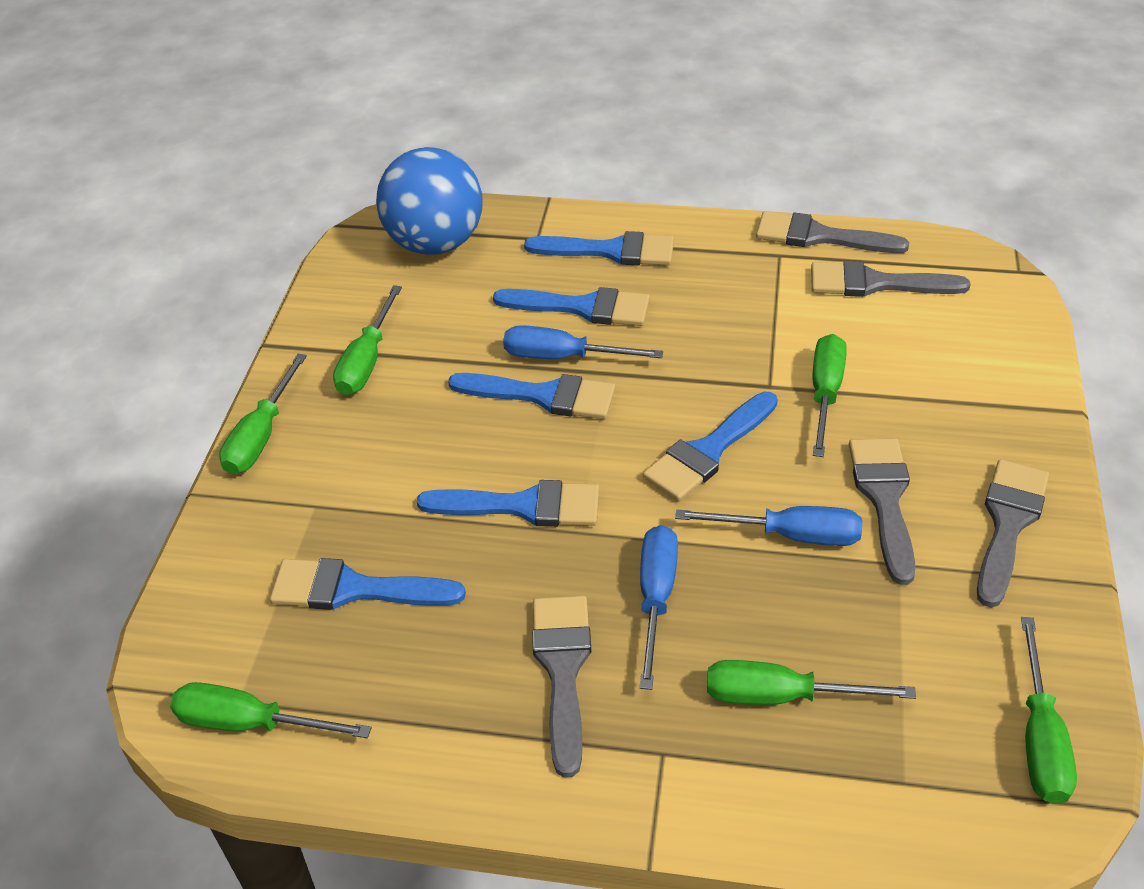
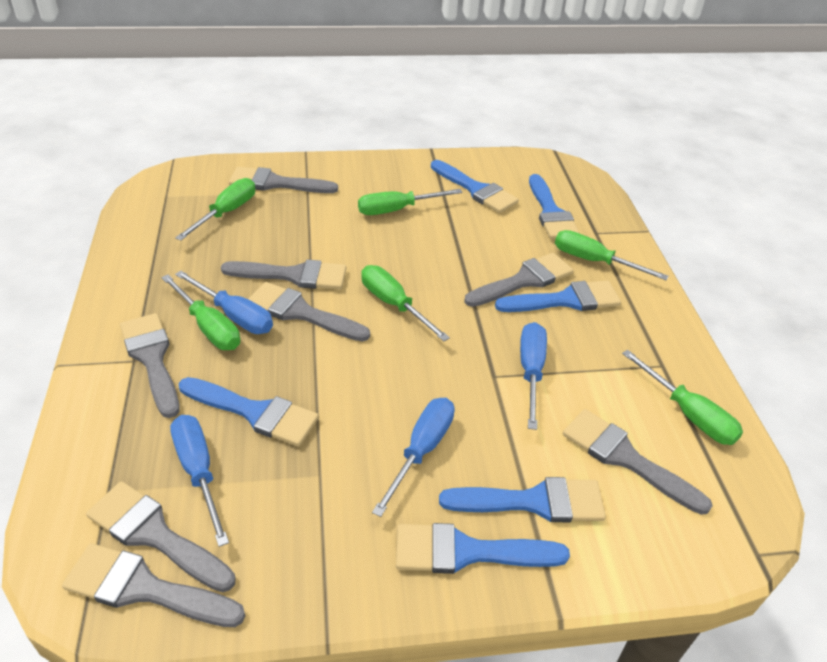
blue ball: [376,147,483,255] = 1 -> none = 0
blue screwdriver: [503,325,663,359] [640,525,678,690] [675,506,862,546] = 3 -> [170,415,229,547] [175,271,273,334] [372,398,455,517] [520,322,547,430] = 4
grey brush: [532,596,591,778] [756,211,909,253] [811,261,970,297] [849,438,916,585] [977,459,1049,608] = 5 -> [62,543,245,627] [86,481,236,592] [120,313,180,418] [221,259,346,290] [229,167,338,193] [248,282,370,342] [464,253,574,307] [563,409,712,515] = 8

